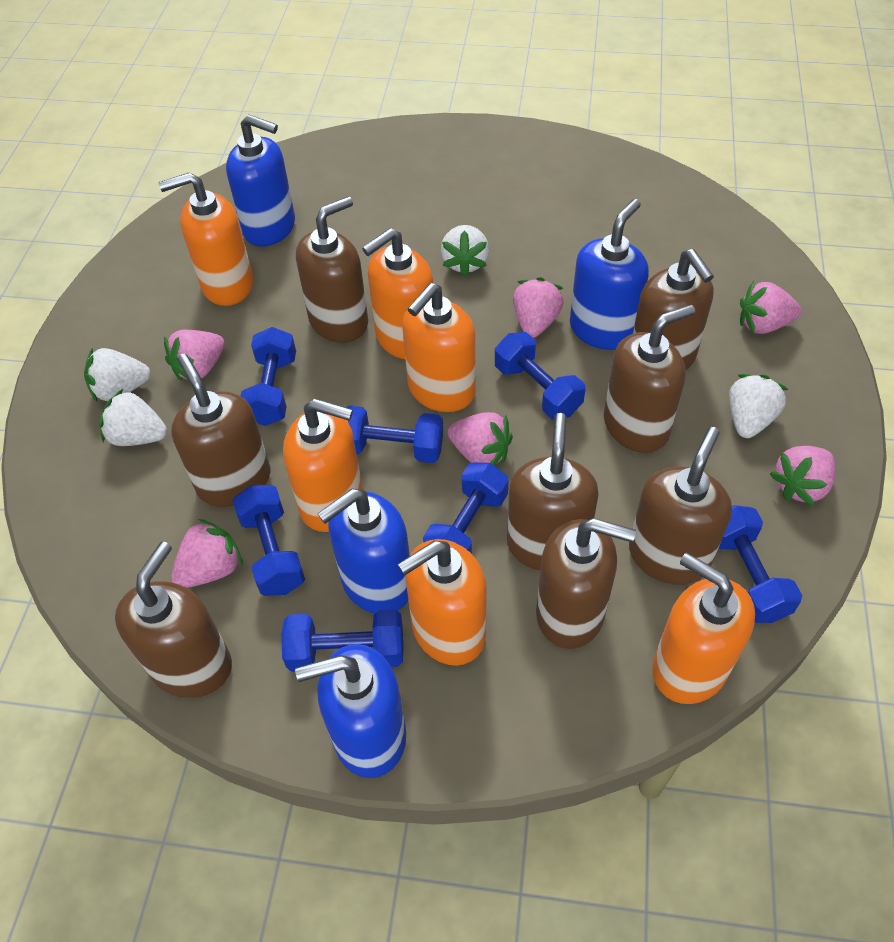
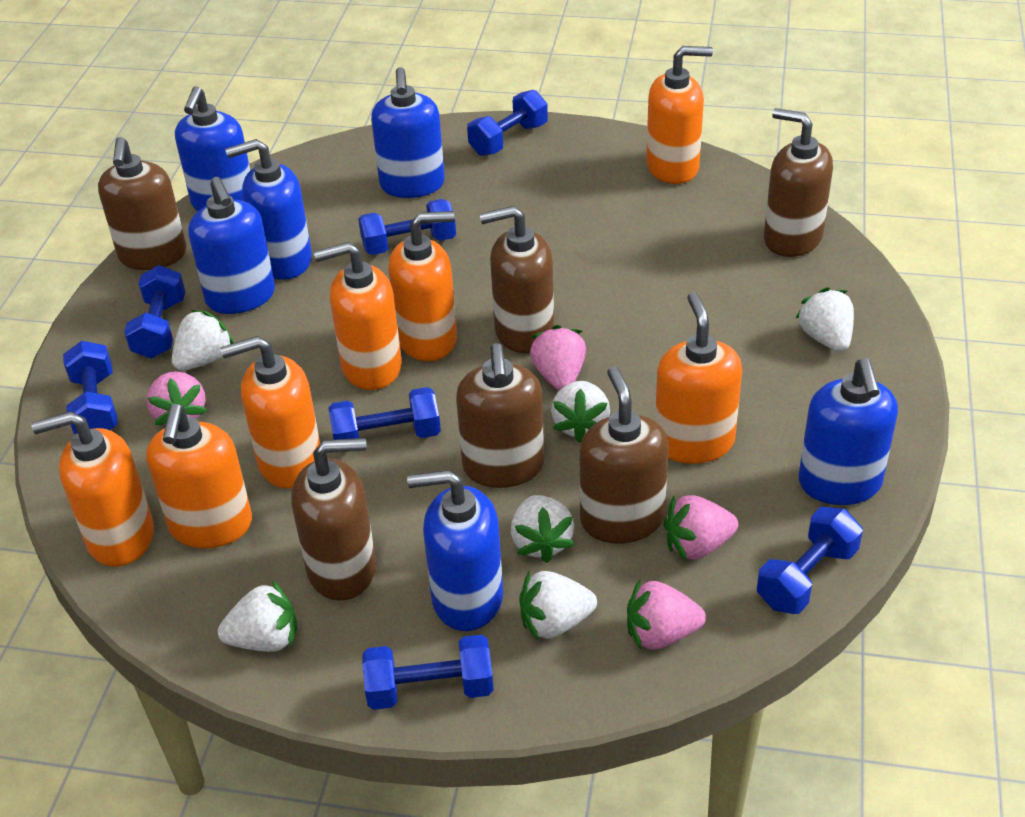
blue soap dispenser: [226,114,295,247] [295,644,406,778] [318,489,410,614] [570,199,649,350] = 4 -> [175,86,250,211] [188,177,275,314] [225,139,312,280] [371,67,445,198] [407,470,503,631] [798,358,898,505] = 6
brown soap dispenser: [115,542,232,698] [171,354,270,507] [296,196,368,343] [507,413,599,570] [536,518,636,649] [604,305,695,453] [629,427,732,585] [633,249,714,370] = 8 -> [98,137,187,270] [291,438,376,601] [456,343,544,488] [480,206,554,353] [580,366,669,543] [764,108,833,257] = 6
orange soap dispenser: [159,172,253,306] [283,399,363,532] [362,228,433,359] [398,539,487,666] [402,283,476,412] [652,553,755,704] = 6 -> [31,411,154,567] [146,404,252,548] [220,336,320,488] [314,242,402,390] [388,211,457,361] [646,46,713,184] [655,292,742,464] = 7
pink strawberry: [164,330,225,381] [171,519,243,588] [448,412,513,466] [513,277,564,338] [740,281,801,334] [770,446,835,506] = 6 -> [147,371,207,425] [530,325,586,391] [627,580,706,650] [663,495,738,561] = 4
white strawberry: [84,348,151,402] [99,389,167,446] [441,225,489,277] [729,374,789,438] = 4 -> [172,310,234,370] [218,581,297,652] [511,495,575,563] [519,571,597,640] [551,381,610,443] [795,288,854,352] = 6

